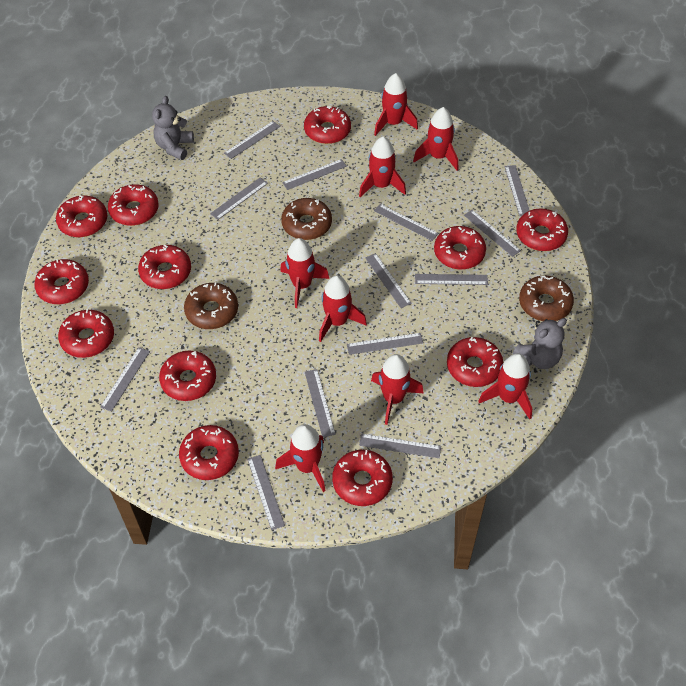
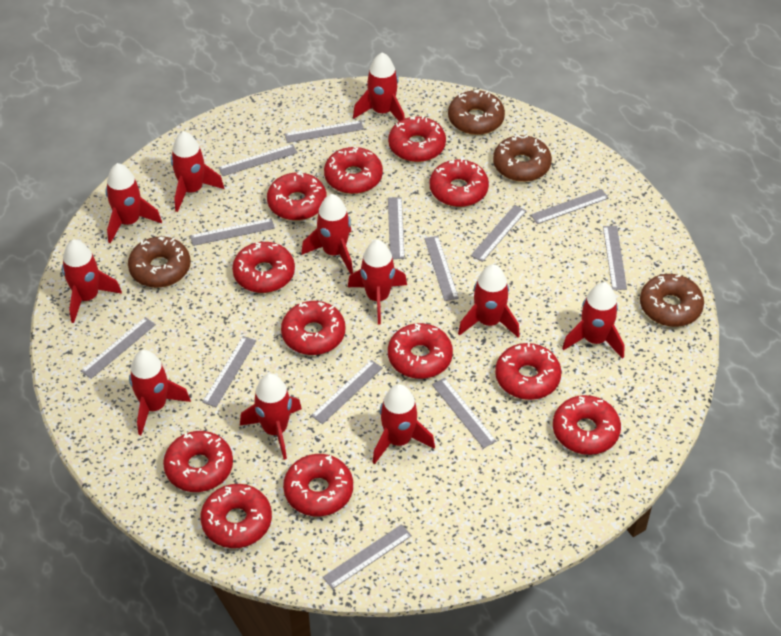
brown donut: [184,282,238,329] [281,198,332,240] [519,276,574,321] = 3 -> [128,236,190,288] [448,90,505,135] [493,135,552,182] [640,274,704,327] = 4
grey teddy bear: [152,96,194,160] [513,318,567,369] = 2 -> none = 0
red rocket: [275,424,325,492] [280,238,329,308] [319,276,367,342] [359,136,406,197] [371,354,424,425] [374,73,418,136] [413,107,458,171] [478,353,532,419] = 8 -> [62,239,122,323] [106,163,162,244] [129,350,191,435] [171,131,224,212] [240,374,302,460] [301,194,353,274] [348,240,407,325] [353,52,405,121] [372,384,435,464] [458,264,520,337] [562,282,624,359] = 11

